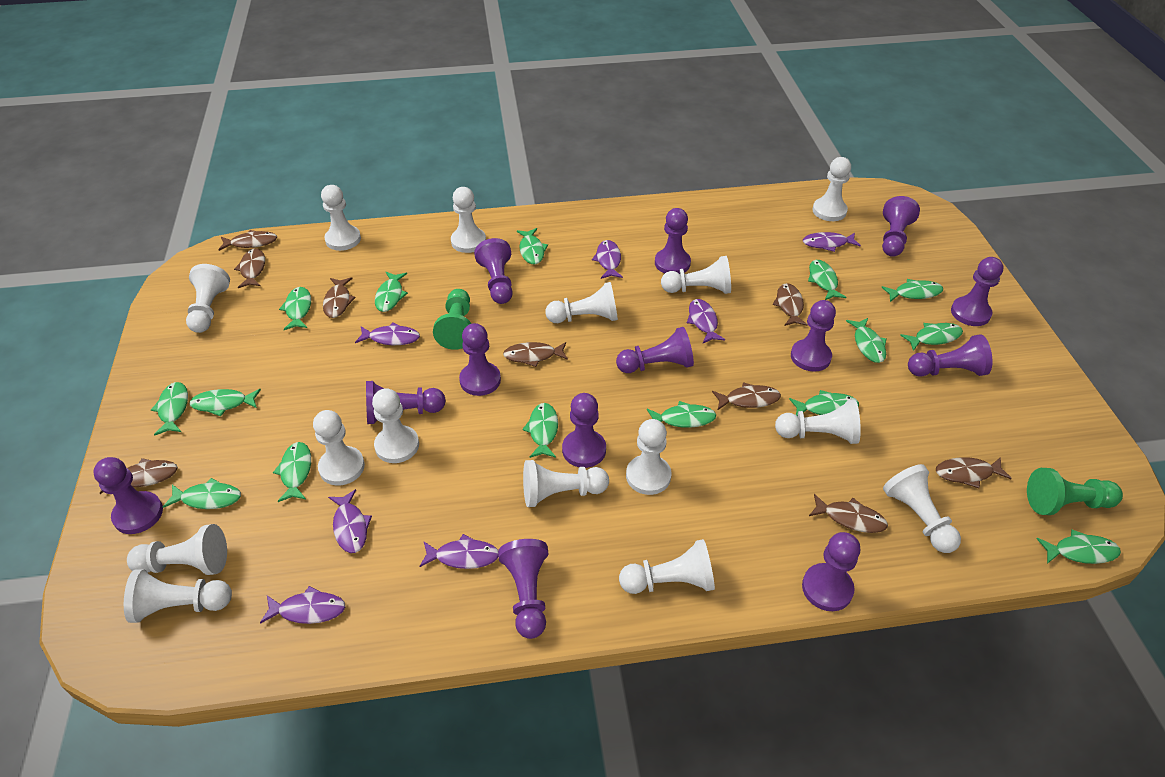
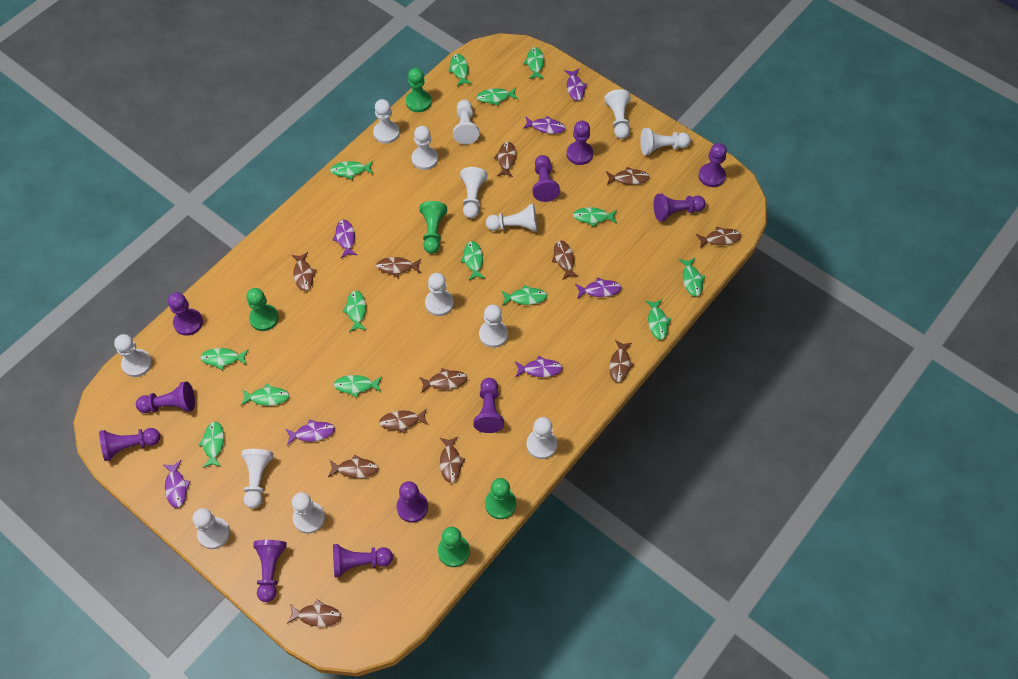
brown fish: [100,458,178,494] [219,230,277,251] [234,248,265,288] [323,277,356,318] [503,342,568,367] [712,382,781,411] [772,283,808,326] [809,494,888,533] [936,457,1012,488] = 9 -> [287,599,341,627] [292,252,316,291] [328,454,378,478] [376,257,421,278] [379,408,428,433] [419,368,467,393] [440,437,465,483] [494,142,516,177] [552,240,579,280] [606,167,649,185] [609,340,634,382] [696,227,741,248] = 12
green fish: [151,382,188,436] [163,478,241,509] [189,389,261,417] [273,442,311,502] [279,287,311,330] [375,272,408,312] [517,228,548,264] [522,403,558,458] [647,401,716,428] [789,390,859,417] [808,260,846,300] [846,318,887,363] [881,279,943,302] [900,323,963,351] [1037,530,1121,564] = 15 -> [199,422,224,468] [200,348,248,370] [241,384,289,406] [330,161,373,180] [334,375,382,398] [343,291,366,332] [448,54,472,86] [460,241,485,280] [476,88,518,106] [501,285,547,306] [523,47,544,79] [573,207,617,227] [645,299,671,340] [679,258,705,297] = 14
green pawn: [433,289,471,350] [1027,468,1123,515] = 2 -> [246,288,279,331] [406,68,432,112] [420,201,447,254] [438,527,470,567] [485,478,516,519] = 5
purple pawn: [93,457,163,534] [366,381,446,424] [459,323,501,396] [474,238,513,304] [498,539,548,639] [562,393,606,468] [616,327,694,373] [655,208,691,274] [791,300,836,372] [802,532,860,611] [882,196,920,257] [908,334,992,377] [951,257,1003,326] = 13 -> [99,428,160,461] [136,381,195,413] [168,292,203,336] [253,540,287,602] [333,544,393,577] [396,481,428,523] [473,378,504,433] [532,155,560,202] [567,121,593,165] [654,194,706,222] [698,143,727,187] = 11
white pawn: [124,569,232,623] [127,524,227,575] [186,264,230,333] [313,410,365,486] [321,185,361,251] [372,388,419,463] [451,187,486,253] [523,460,609,507] [545,282,618,323] [619,539,715,594] [626,419,672,495] [661,256,731,294] [775,400,861,444] [812,157,851,221] [883,464,961,553] = 15 -> [114,334,152,377] [193,508,230,549] [241,449,273,508] [292,492,325,534] [373,99,400,144] [411,126,438,170] [425,273,454,316] [453,100,479,144] [460,167,487,219] [479,304,508,348] [486,204,537,232] [527,417,557,459] [604,89,631,139] [640,128,691,155] = 14

